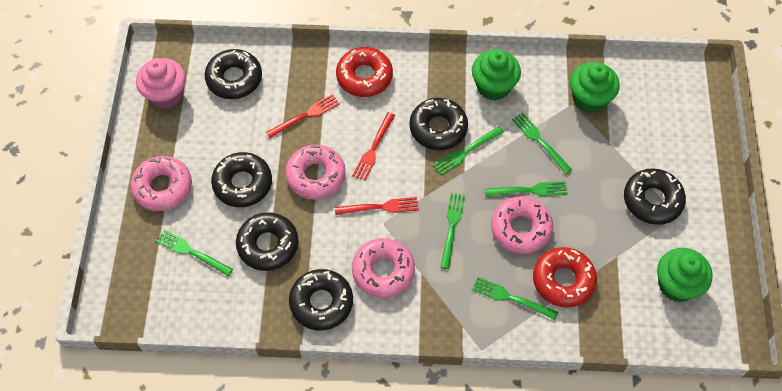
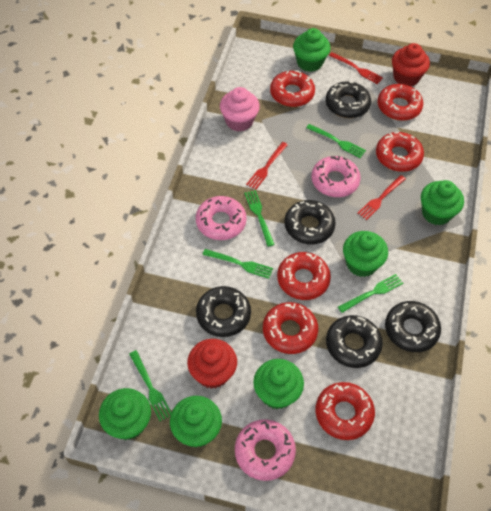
black donut: [205,49,262,99] [211,152,272,207] [236,212,298,271] [289,269,353,330] [409,98,468,150] [624,168,686,225] = 6 -> [196,286,251,337] [285,200,336,244] [326,81,371,118] [326,315,383,368] [385,301,441,352] = 5
green cupcake: [472,50,521,101] [570,62,620,113] [657,248,713,302] = 3 -> [99,388,151,440] [170,396,222,448] [253,359,304,409] [293,28,331,72] [343,231,388,277] [421,180,464,225] = 6
green fork: [156,229,233,276] [433,126,504,175] [440,193,465,269] [472,277,558,320] [484,181,568,197] [512,112,572,174] = 6 -> [129,350,171,421] [203,249,273,279] [244,190,275,247] [306,124,366,158] [338,274,403,313] = 5
pink donut: [130,156,192,211] [285,145,346,200] [352,238,415,298] [491,196,553,254] = 4 -> [196,196,247,240] [235,419,296,481] [312,156,361,197] = 3
red cupcake: none = 0 -> [187,339,237,389] [392,43,430,87] = 2
red donut: [336,47,393,97] [533,247,597,308] = 2 -> [263,302,318,354] [270,70,315,107] [277,252,331,300] [315,382,375,440] [376,132,424,172] [377,84,423,121] = 6

